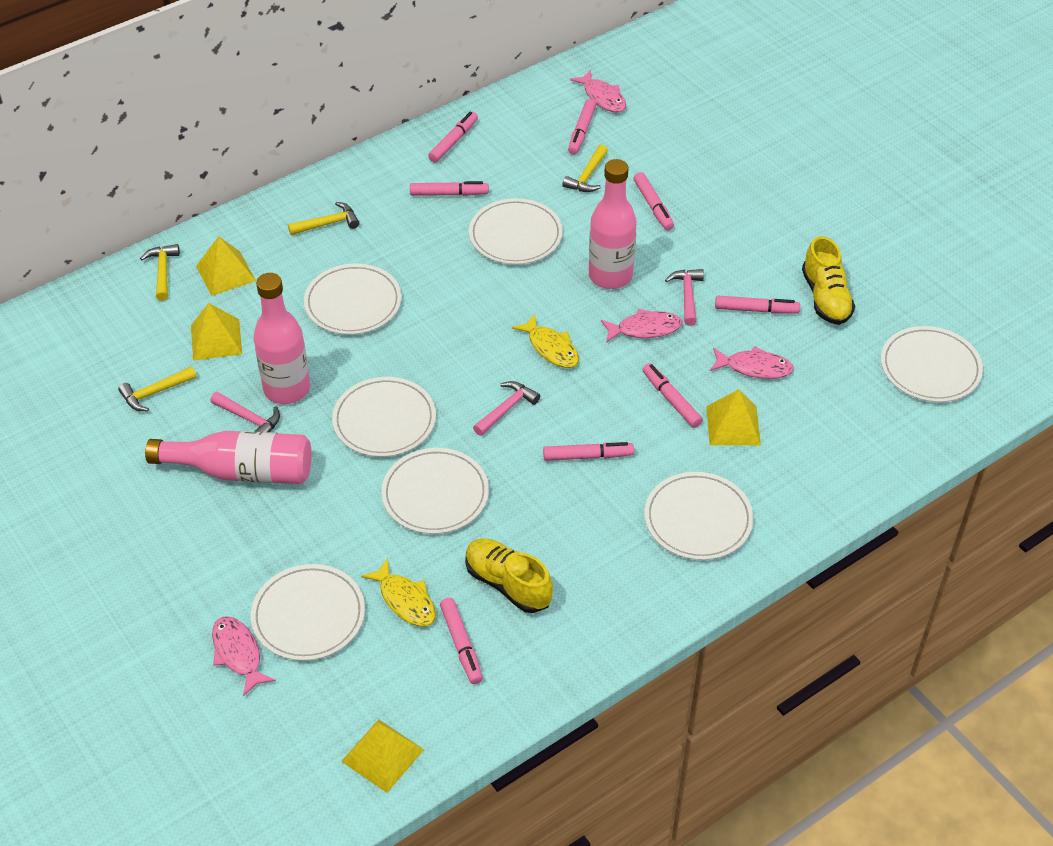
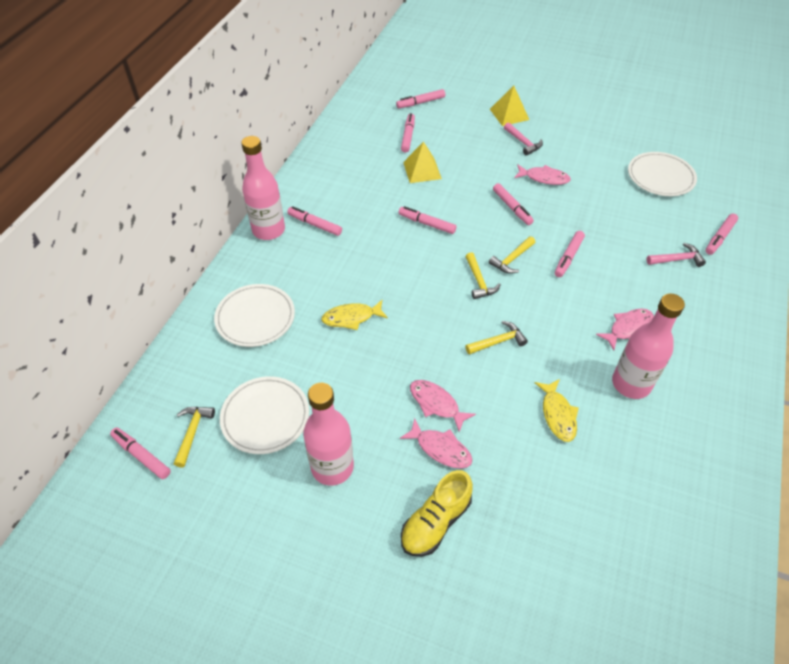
pink hammer: [210,392,280,432] [473,381,540,436] [665,269,704,326] = 3 -> [504,122,543,156] [647,243,706,267] = 2
white plate: [251,564,365,661] [304,264,402,335] [332,377,436,457] [381,448,489,534] [469,198,563,264] [644,472,754,560] [881,326,983,402] = 7 -> [214,284,295,347] [220,376,309,454] [628,152,697,196] = 3
yellow pyramid: [191,303,242,361] [196,236,256,296] [341,719,424,793] [706,389,761,445] = 4 -> [403,141,442,183] [490,86,529,126] = 2
yellow shoe: [465,538,553,613] [802,236,855,325] = 2 -> [401,470,473,556] = 1

